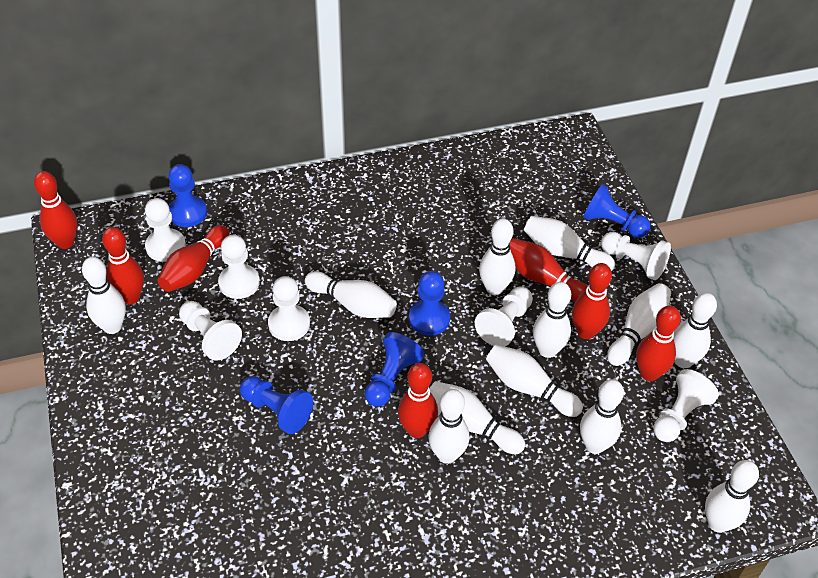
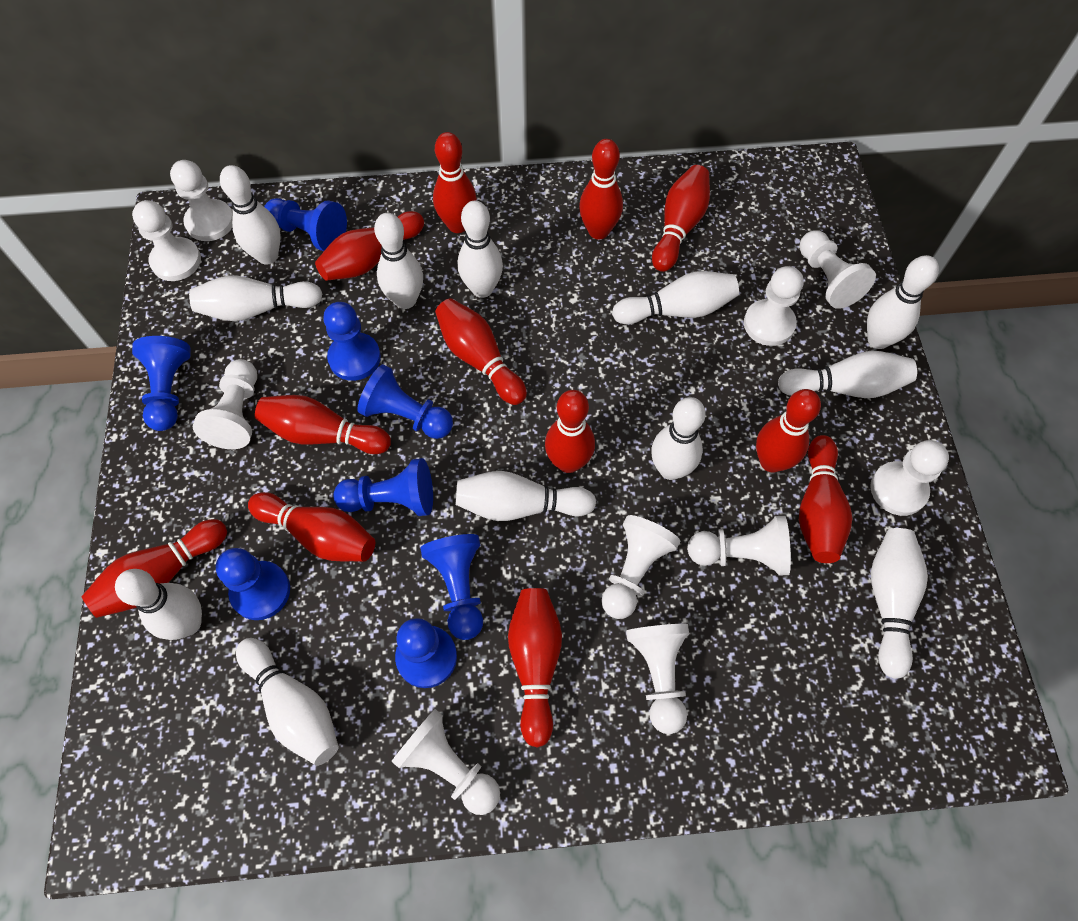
blue pawn: [168,164,207,227] [240,376,313,434] [365,332,424,407] [409,271,450,336] [583,184,651,238] = 5 -> [132,336,191,431] [216,548,290,620] [264,198,347,251] [323,302,381,381] [333,458,433,516] [357,364,453,439] [395,618,457,688] [420,534,483,640] = 8
red bowling pin: [34,171,78,249] [102,227,144,304] [157,225,229,292] [398,363,438,438] [509,238,588,302] [572,263,612,339] [636,305,681,381] = 7 -> [81,519,227,618] [248,492,375,562] [255,395,391,454] [315,211,424,281] [433,132,477,233] [435,298,527,405] [508,588,562,748] [545,390,595,473] [579,139,623,239] [652,165,710,272] [756,389,821,473] [799,435,853,563] = 12
white pawn: [145,198,186,262] [179,301,242,360] [218,235,260,299] [268,276,310,341] [475,287,533,347] [601,232,671,280] [653,369,719,442] = 7 -> [132,200,201,281] [170,160,233,241] [193,359,257,449] [391,709,500,815] [601,515,680,619] [626,624,689,734] [687,516,791,576] [744,266,804,346] [799,230,876,309] [870,440,949,516] = 10

